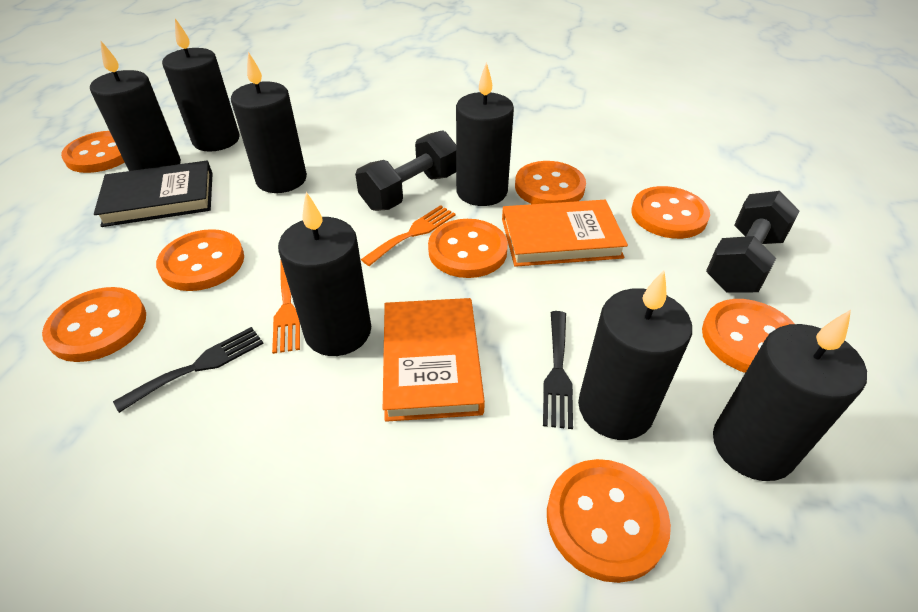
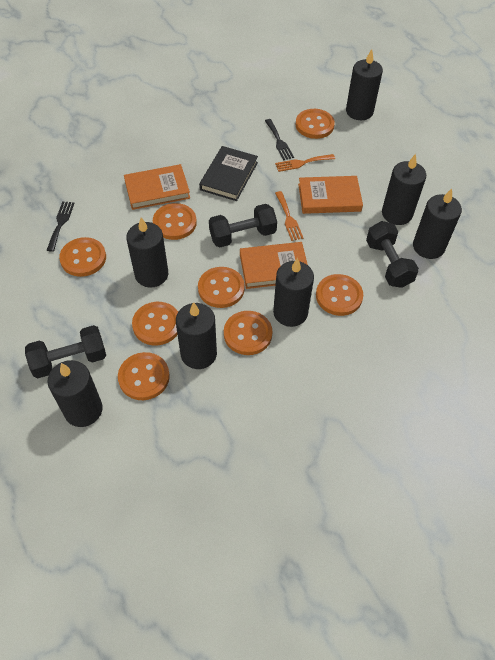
black dumbbell: [355,130,456,211] [706,191,800,292] = 2 -> [25,325,106,378] [209,204,277,248] [366,221,419,288] = 3
orange book: [383,298,485,422] [502,200,628,267] = 2 -> [124,164,190,210] [240,242,308,289] [298,176,363,214] = 3

